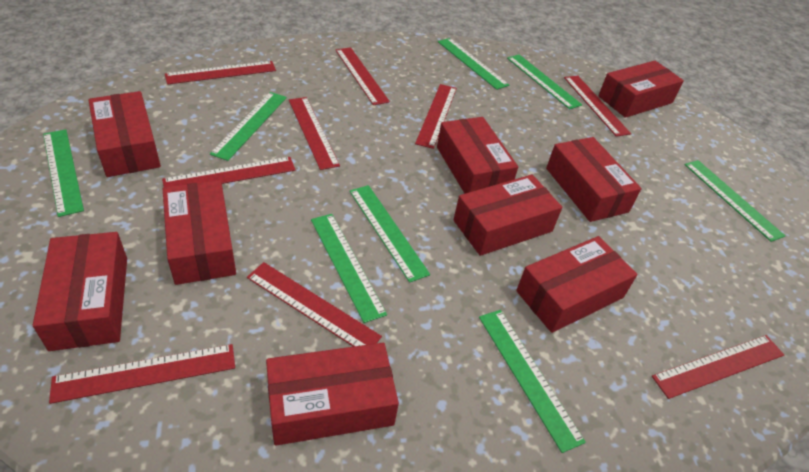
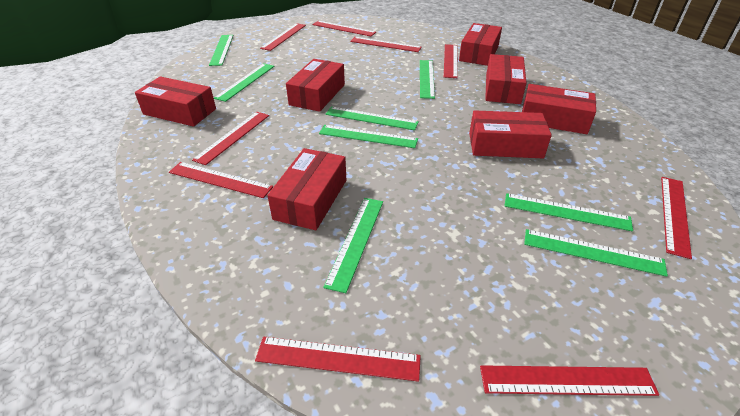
red box: [33,232,127,351] [88,91,161,177] [163,180,236,285] [266,343,399,446] [437,117,518,194] [454,175,562,256] [516,236,637,333] [546,137,642,222] [598,61,684,118] = 9 -> [135,76,216,127] [267,148,346,230] [286,59,345,112] [459,23,502,66] [469,110,552,158] [485,54,527,104] [522,84,596,134] = 7

